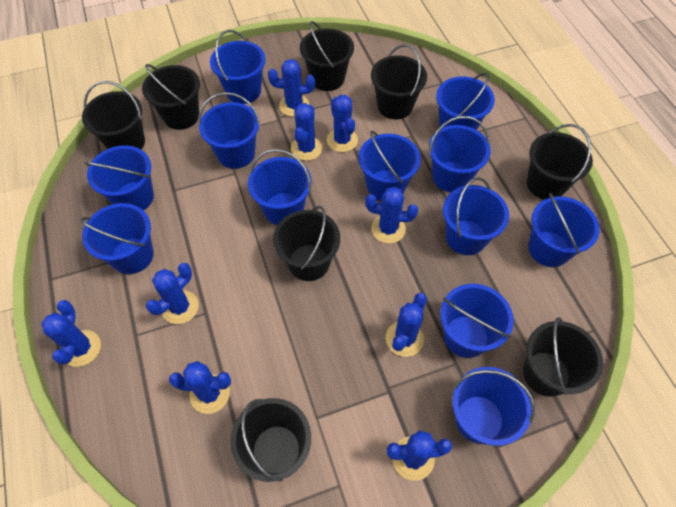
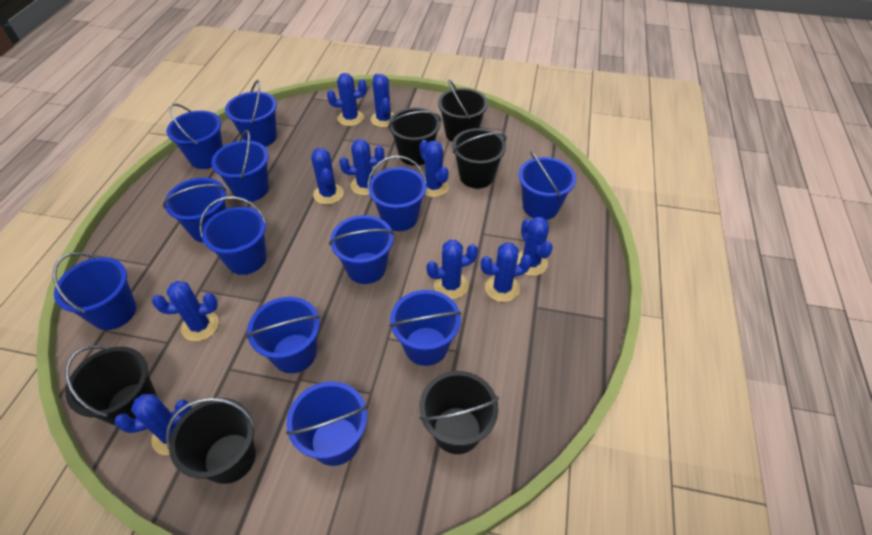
black bucket: [82,81,145,149] [142,64,200,130] [230,398,311,482] [273,206,340,281] [300,21,354,91] [371,44,427,120] [523,317,603,397] [527,124,593,200] = 8 -> [65,346,157,426] [166,397,256,484] [388,108,441,166] [419,371,499,454] [438,80,488,142] [452,128,507,188] = 6
blue cactus: [42,300,101,367] [146,263,199,324] [169,361,231,414] [268,59,315,117] [291,103,322,161] [327,95,358,152] [365,187,418,243] [386,293,427,357] [387,430,452,481] = 9 -> [115,394,192,455] [152,281,219,341] [311,148,344,205] [327,73,367,126] [339,139,384,195] [371,74,394,127] [419,140,449,197] [426,240,478,299] [481,242,532,302] [517,217,553,276] = 10

